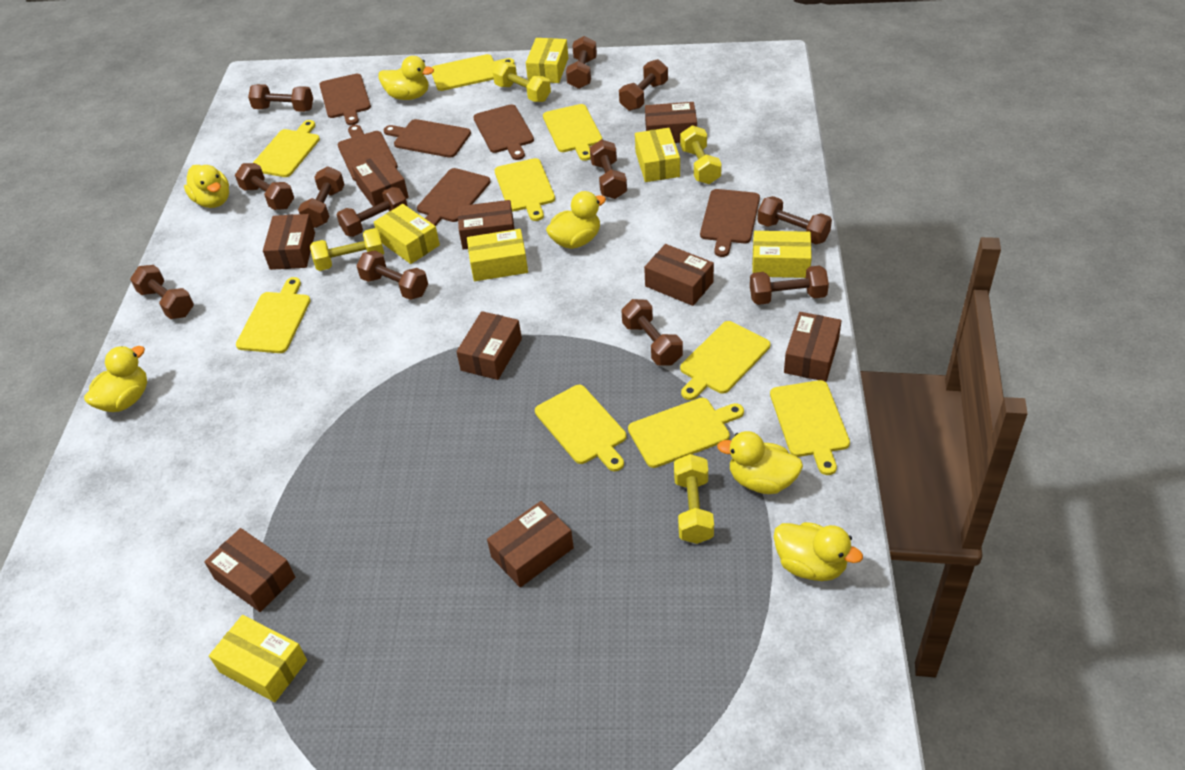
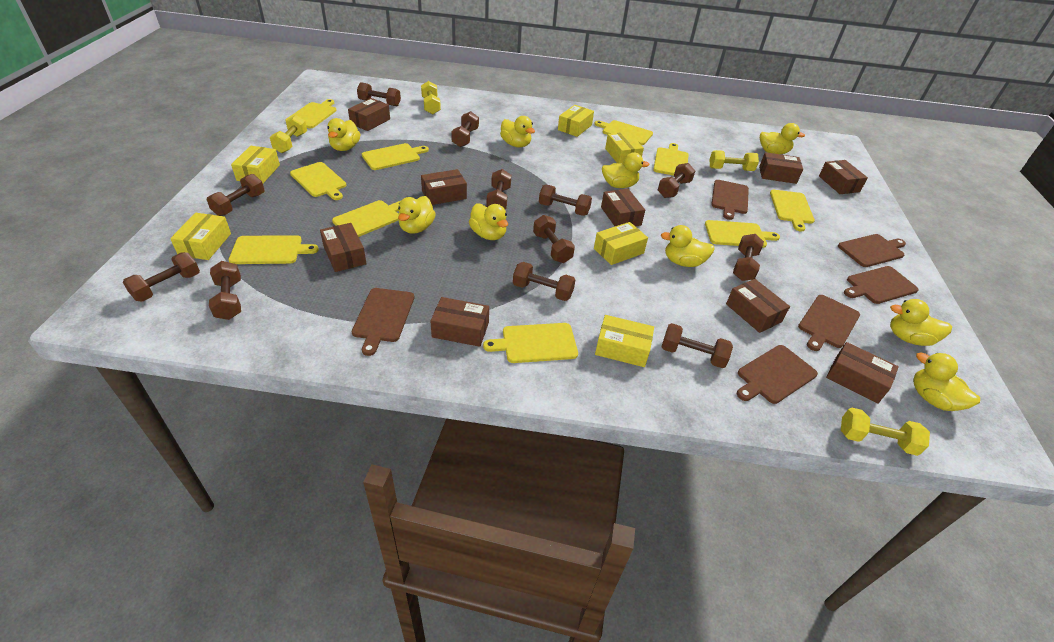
yellow cutting board: [236,277,311,353] [253,120,320,177] [431,54,515,91] [494,158,555,221] [535,385,626,471] [543,104,602,161] [628,398,744,468] [680,321,770,400] [770,380,850,475] = 9 -> [229,235,319,264] [285,99,337,129] [290,162,346,200] [332,200,400,237] [362,143,429,170] [483,323,578,363] [595,120,653,145] [653,143,689,176] [705,220,780,248] [770,190,815,232] = 10
yellow duck: [84,346,147,412] [184,165,229,208] [379,56,434,100] [546,191,606,249] [717,431,803,494] [774,522,863,581] = 6 -> [327,118,360,151] [398,196,436,234] [469,203,508,240] [500,116,535,147] [602,152,649,188] [661,225,715,267] [760,123,805,154] [890,299,952,346] [913,353,980,411] = 9

